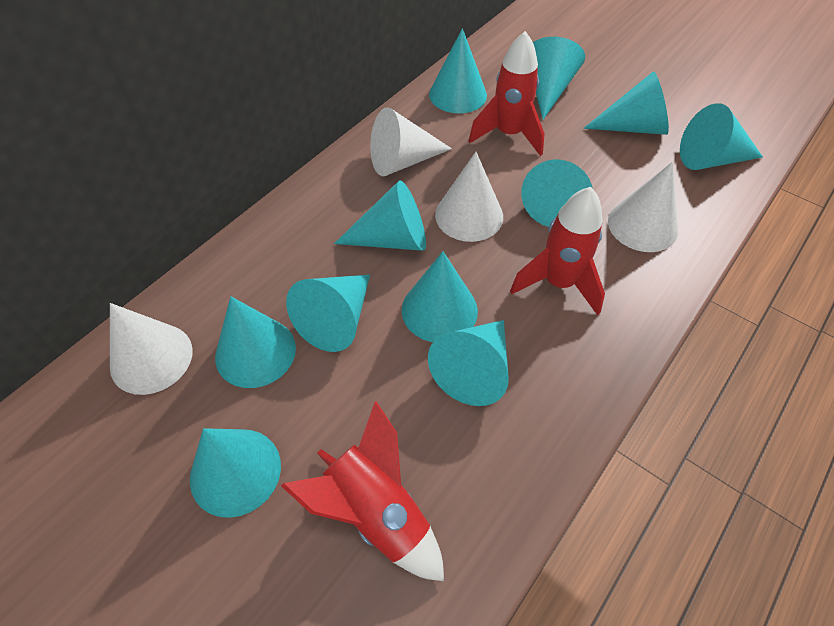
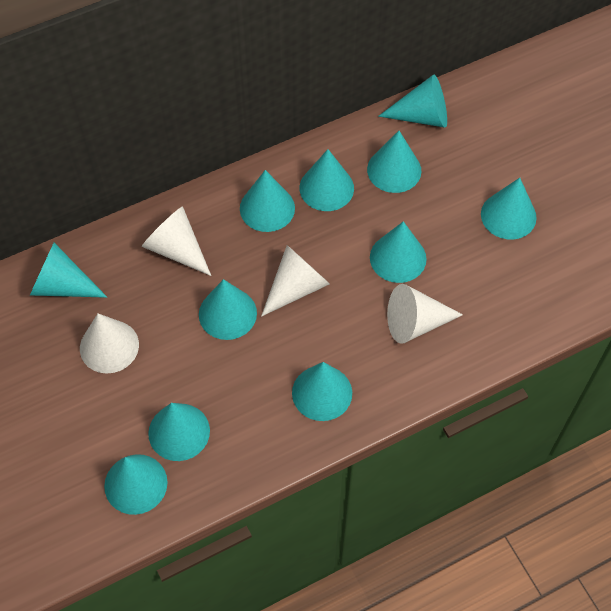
red rocket: [281,401,444,581] [469,31,545,156] [510,187,605,315] = 3 -> none = 0

